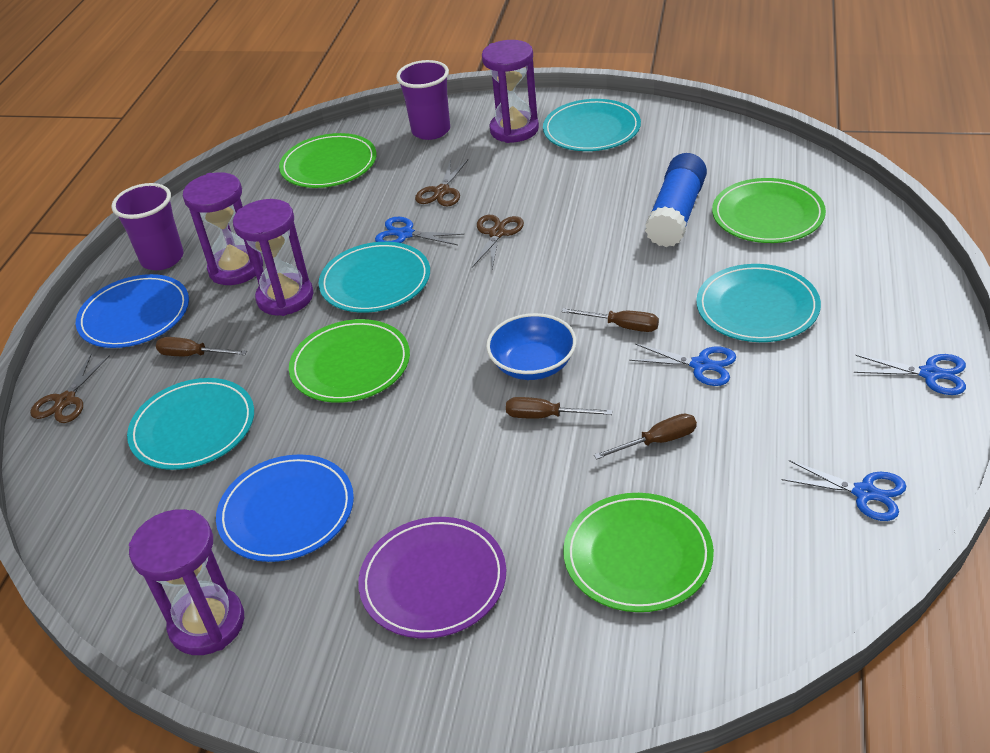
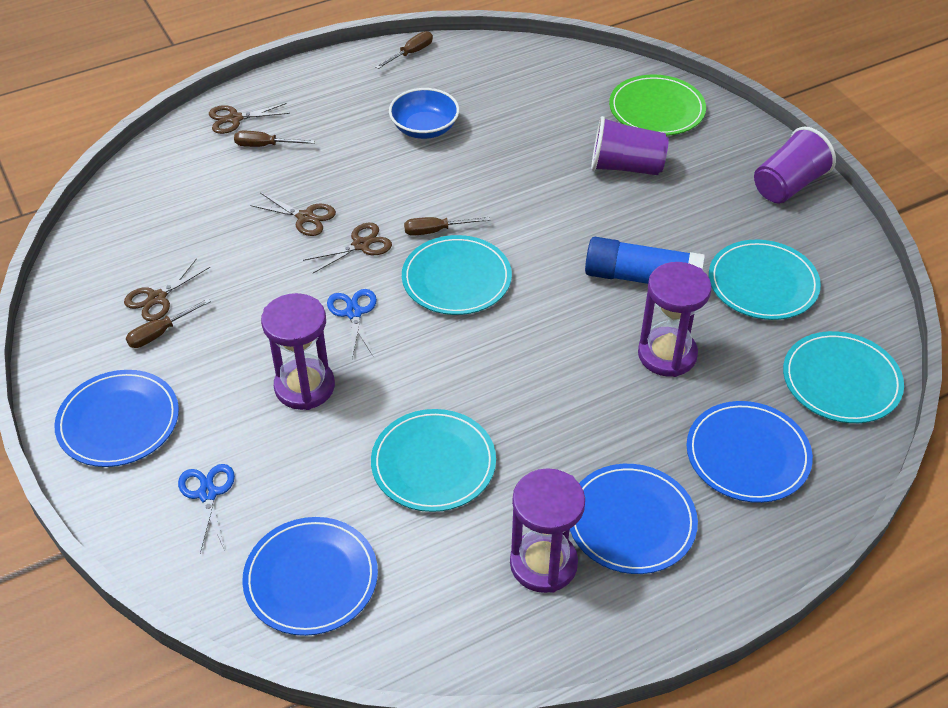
blue plate: [76,274,189,348] [216,454,354,562] = 2 -> [54,370,179,467] [242,517,378,636] [570,464,698,574] [687,401,813,503] = 4
blue scissors: [375,217,465,245] [629,344,736,386] [782,460,907,521] [854,354,966,395] = 4 -> [178,464,235,553] [327,289,377,359] = 2
brown scissors: [30,354,110,423] [415,160,468,206] [472,215,524,269] = 3 -> [124,258,210,321] [209,103,290,134] [250,193,336,236] [303,223,392,273] = 4
green plate: [279,133,376,188] [289,319,410,403] [563,493,714,612] [712,178,826,243] = 4 -> [609,74,706,136] = 1
purple hourglass: [129,509,244,655] [183,172,263,285] [233,199,313,316] [482,40,539,143] = 4 -> [261,293,335,410] [510,468,585,593] [638,262,712,377] = 3
purple plate: [358,517,506,638] = 1 -> none = 0

